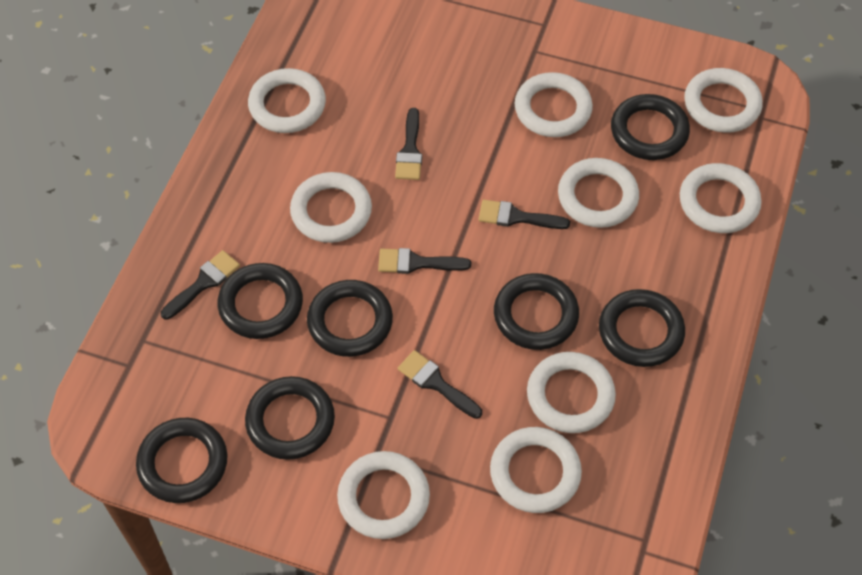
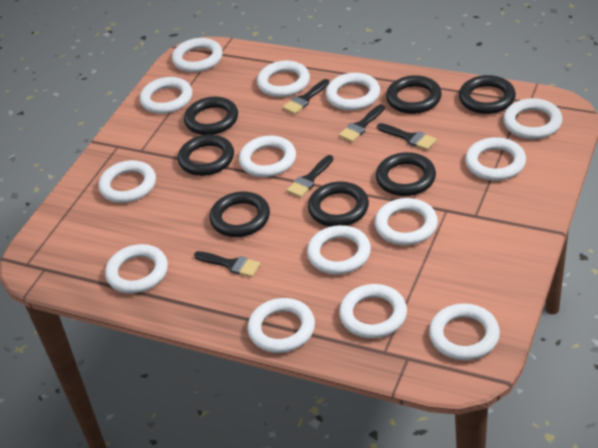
white ring: [248,68,326,133] [290,172,372,243] [337,451,430,539] [490,427,582,513] [515,72,593,137] [527,352,616,433] [558,158,639,228] [680,163,762,233] [684,68,763,133] = 9 -> [98,160,156,203] [105,244,168,293] [140,77,192,114] [172,38,222,72] [239,136,296,177] [247,298,315,353] [257,61,310,97] [307,225,371,274] [326,73,380,110] [339,284,407,338] [375,198,438,245] [429,304,500,360] [465,137,526,181] [503,98,562,139] = 14

